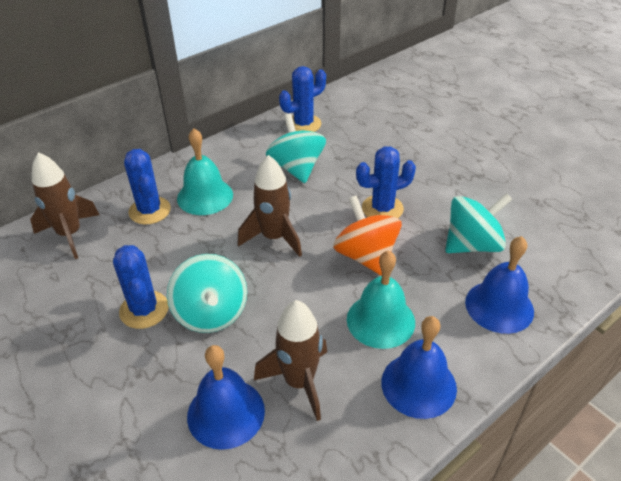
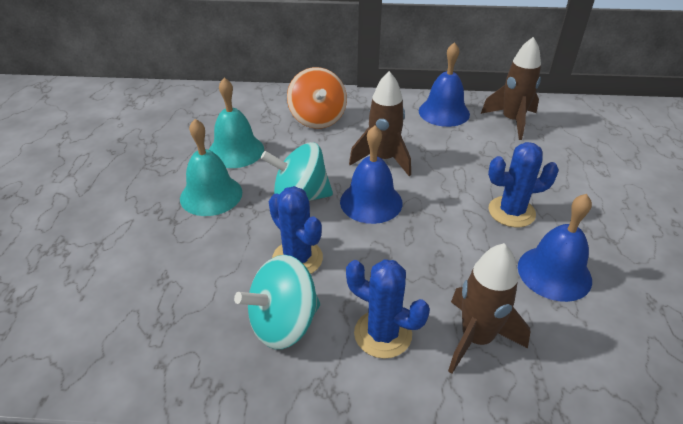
blue cactus: [113,245,169,329] [124,149,171,224] [279,66,326,132] [356,146,416,218] = 4 -> [269,186,323,274] [346,259,430,359] [488,142,559,227] = 3
turquoise spinning top: [167,254,247,333] [266,113,326,183] [445,193,513,253] = 3 -> [234,255,320,349] [261,142,333,201] = 2

